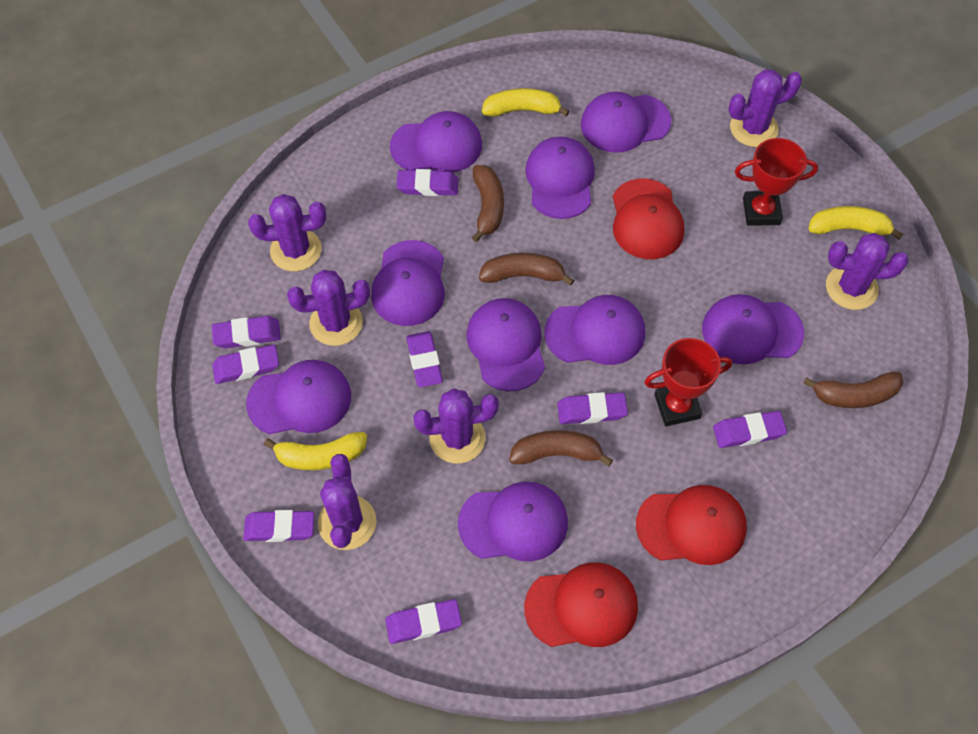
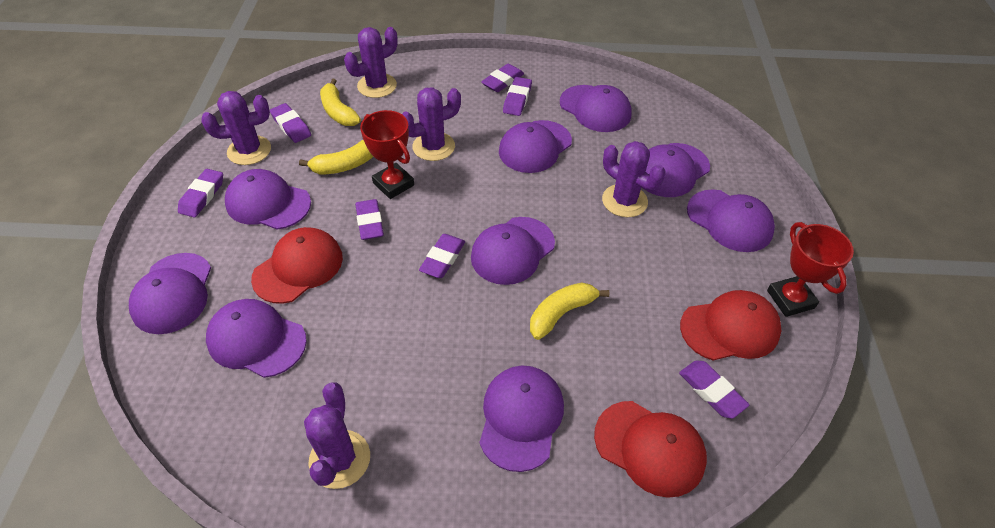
brown banana: [472,165,504,242] [479,253,574,286] [509,430,613,466] [803,372,903,408] = 4 -> none = 0
purple cactus: [248,194,326,271] [287,270,370,346] [318,454,376,550] [413,388,499,463] [728,69,802,147] [826,233,908,310] = 6 -> [201,91,271,165] [304,382,370,489] [344,27,398,98] [402,87,461,161] [602,141,665,217] = 5
purple eraser: [212,316,281,348] [212,345,279,384] [243,510,314,542] [385,599,462,644] [396,169,458,196] [406,331,443,387] [557,392,628,424] [713,411,787,448] = 8 -> [178,169,223,218] [270,103,311,143] [355,199,384,240] [419,234,465,278] [481,64,524,92] [503,77,532,116] [679,360,749,419] = 7

